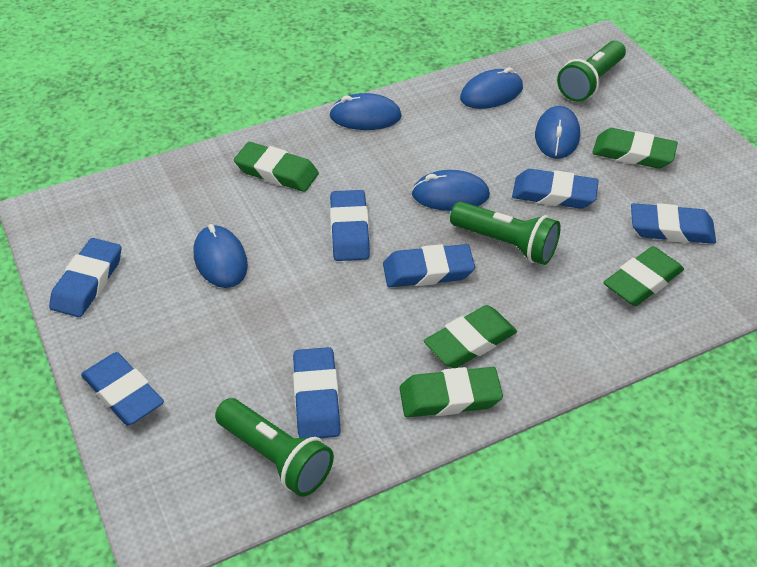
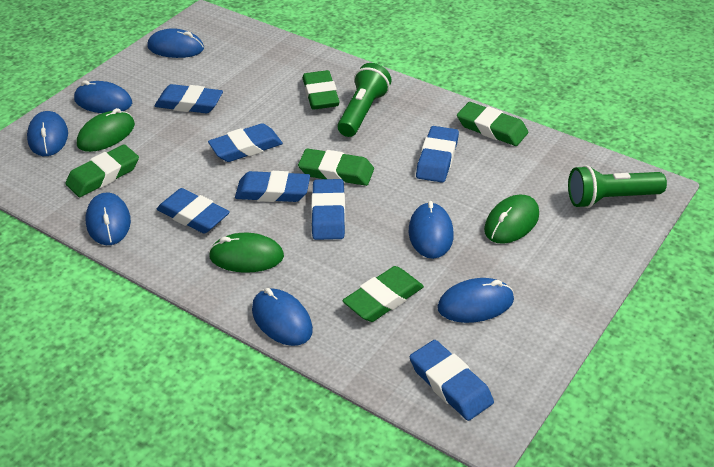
blue mouse: [194,224,248,288] [329,93,402,130] [411,170,490,211] [460,67,523,109] [535,106,580,159] = 5 -> [27,111,68,156] [74,80,132,113] [86,192,131,245] [147,28,204,58] [252,288,313,346] [409,201,454,259] [437,278,514,323] = 7
green flashlight: [215,398,334,497] [450,202,561,265] [557,40,626,102] = 3 -> [338,63,391,137] [568,165,667,208] = 2
green mouse: none = 0 -> [77,108,135,152] [209,233,284,273] [484,195,539,244] = 3

